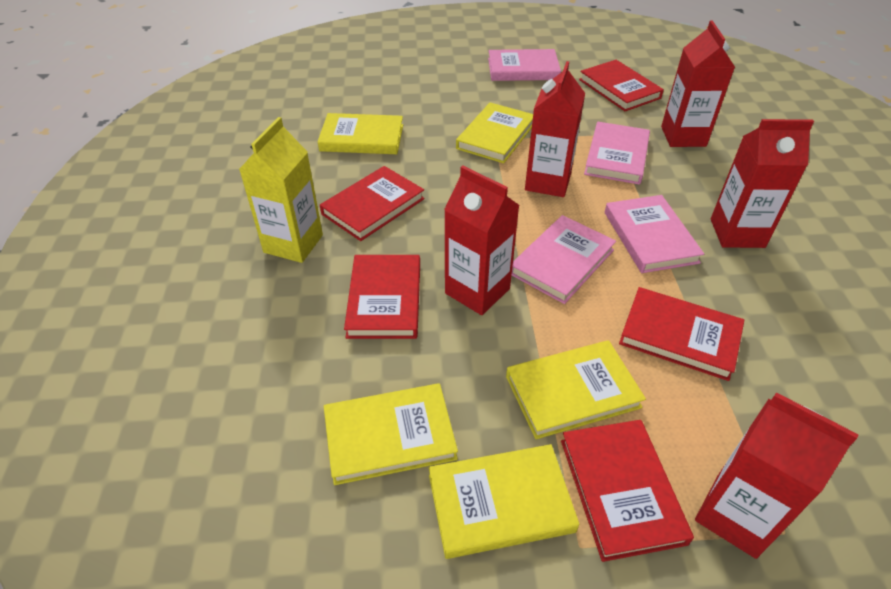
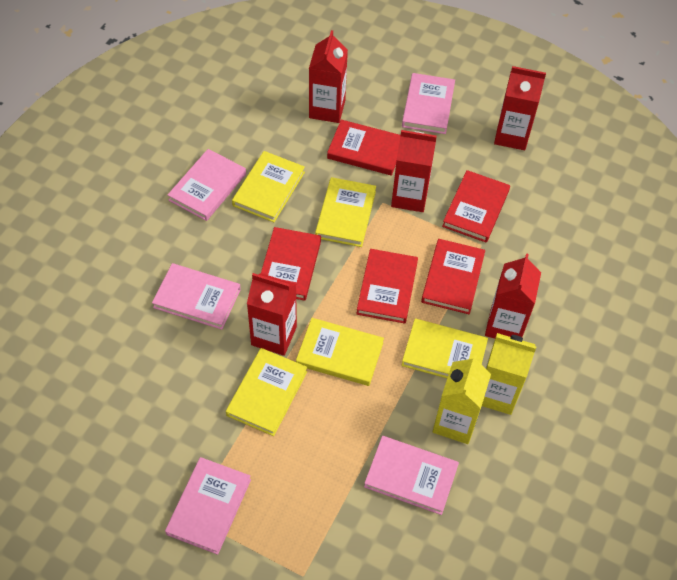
pink book: [488,49,561,81] [512,215,616,304] [584,122,650,185] [605,195,704,273] = 4 -> [152,263,241,330] [165,457,251,555] [168,149,246,221] [364,436,459,515] [402,73,455,134] = 5
yellow carton: [239,117,323,263] = 1 -> [433,355,491,444] [482,333,536,415] = 2

